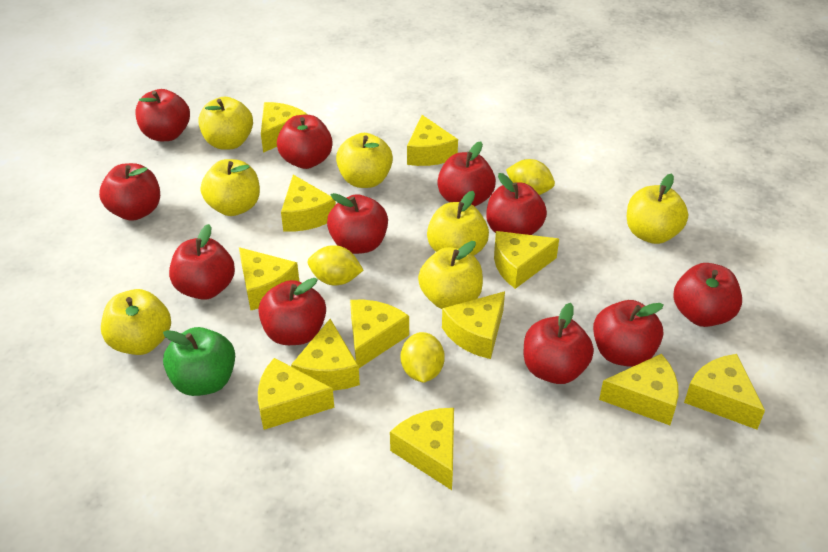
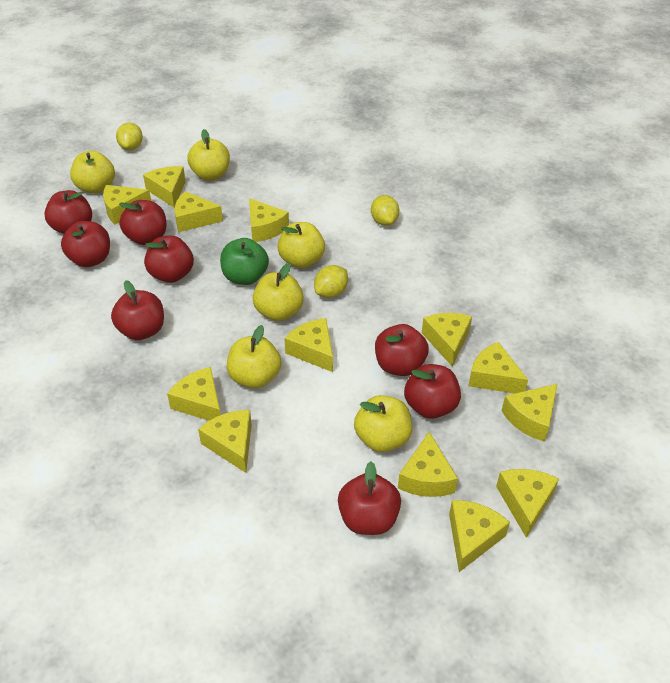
red apple: [99,163,160,221] [135,89,190,141] [169,224,235,300] [258,278,326,345] [277,115,333,169] [327,193,388,254] [437,141,496,206] [486,173,547,235] [524,303,594,384] [593,300,664,367] [673,263,742,327] = 11 -> [44,190,92,234] [61,221,110,267] [111,280,164,340] [119,200,167,245] [144,235,194,283] [338,461,401,535] [375,324,429,376] [404,364,461,419] = 8
yellow apple: [101,289,171,355] [198,97,253,150] [201,159,260,216] [336,133,393,188] [418,241,483,309] [427,191,489,256] [627,174,688,244] = 7 -> [70,151,115,194] [187,129,230,180] [227,325,281,388] [253,263,304,321] [277,222,325,268] [354,395,412,452] = 6
yellow cheese: [239,247,299,310] [258,358,334,430] [261,102,308,153] [281,175,336,231] [291,319,360,391] [350,300,409,368] [390,408,454,490] [407,115,458,166] [442,291,505,359] [494,231,559,289] [599,354,679,425] [684,354,765,430] = 12 -> [103,185,151,224] [143,166,186,208] [167,367,221,421] [175,191,223,232] [198,410,252,473] [249,198,289,242] [285,318,333,372] [398,432,458,497] [422,313,472,366] [449,500,510,572] [468,342,528,394] [496,469,559,538] [501,384,558,442] = 13

